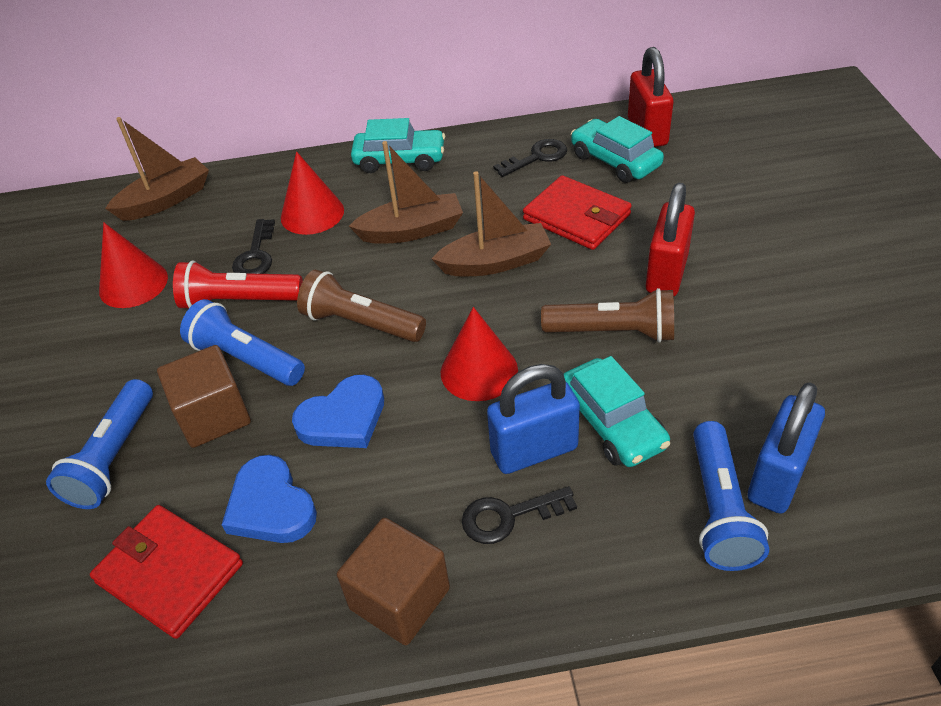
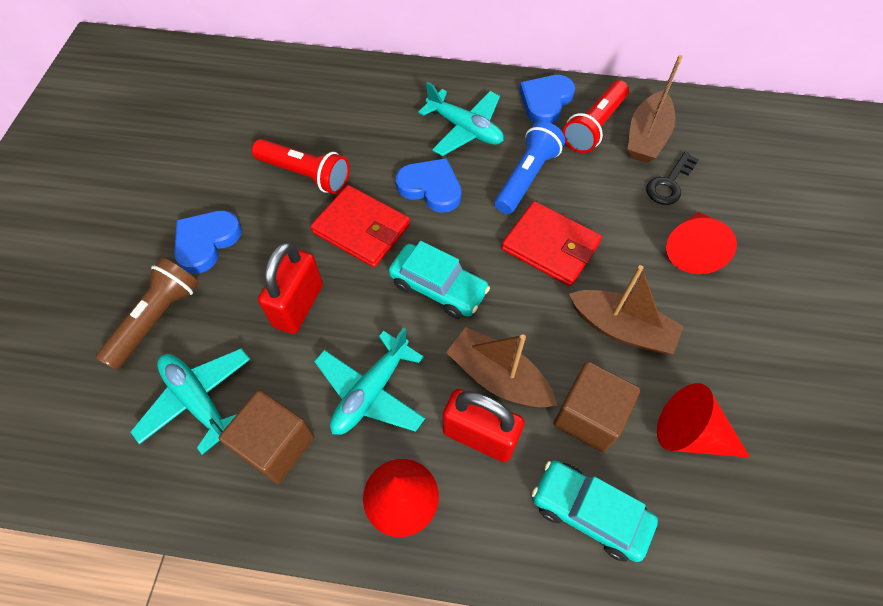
black key: [232,219,275,274] [462,486,577,544] [493,139,567,177] = 3 -> [646,152,699,205] = 1
blue flashlight: [46,379,153,509] [180,299,305,386] [693,421,769,571] = 3 -> [495,121,565,214] = 1
blue heart: [222,455,317,543] [292,375,384,448] = 2 -> [174,211,242,274] [396,158,461,213] [519,75,575,124] = 3
blue padlock: [487,364,580,474] [748,382,825,514] = 2 -> none = 0
brown flashlight: [297,270,426,342] [541,288,674,343] = 2 -> [95,258,198,370] = 1
red flashlight: [173,260,303,308] = 1 -> [252,139,350,194] [563,80,629,153] = 2
turquoise car: [351,118,445,173] [564,356,670,467] [571,116,664,183] = 3 -> [389,241,490,319] [532,461,658,562] = 2
turquoise plane: none = 0 -> [131,349,251,455] [314,328,425,435] [418,82,504,156] = 3

